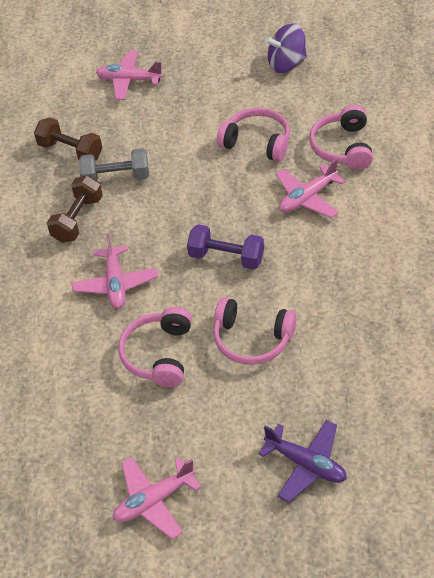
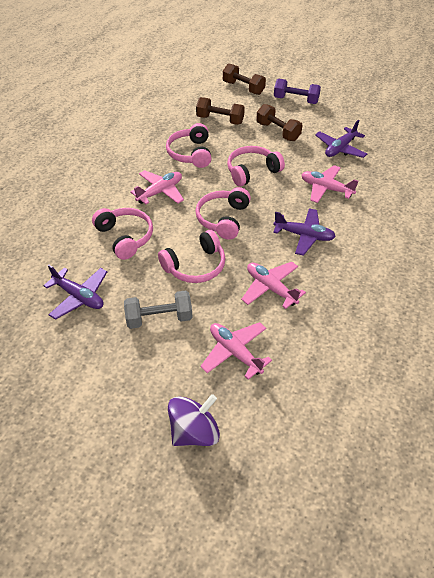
brown dumbbell: [34,118,102,161] [47,175,103,243] = 2 -> [196,97,245,125] [223,63,266,95] [256,104,303,141] = 3
pink headphones: [118,307,192,387] [213,297,297,365] [217,107,290,162] [309,105,373,170] = 4 -> [92,208,153,260] [158,230,225,283] [166,123,211,168] [195,187,251,240] [227,146,285,187] = 5
purple plane: [258,420,347,503] = 1 -> [43,265,107,320] [273,208,336,256] [315,120,367,158] = 3

